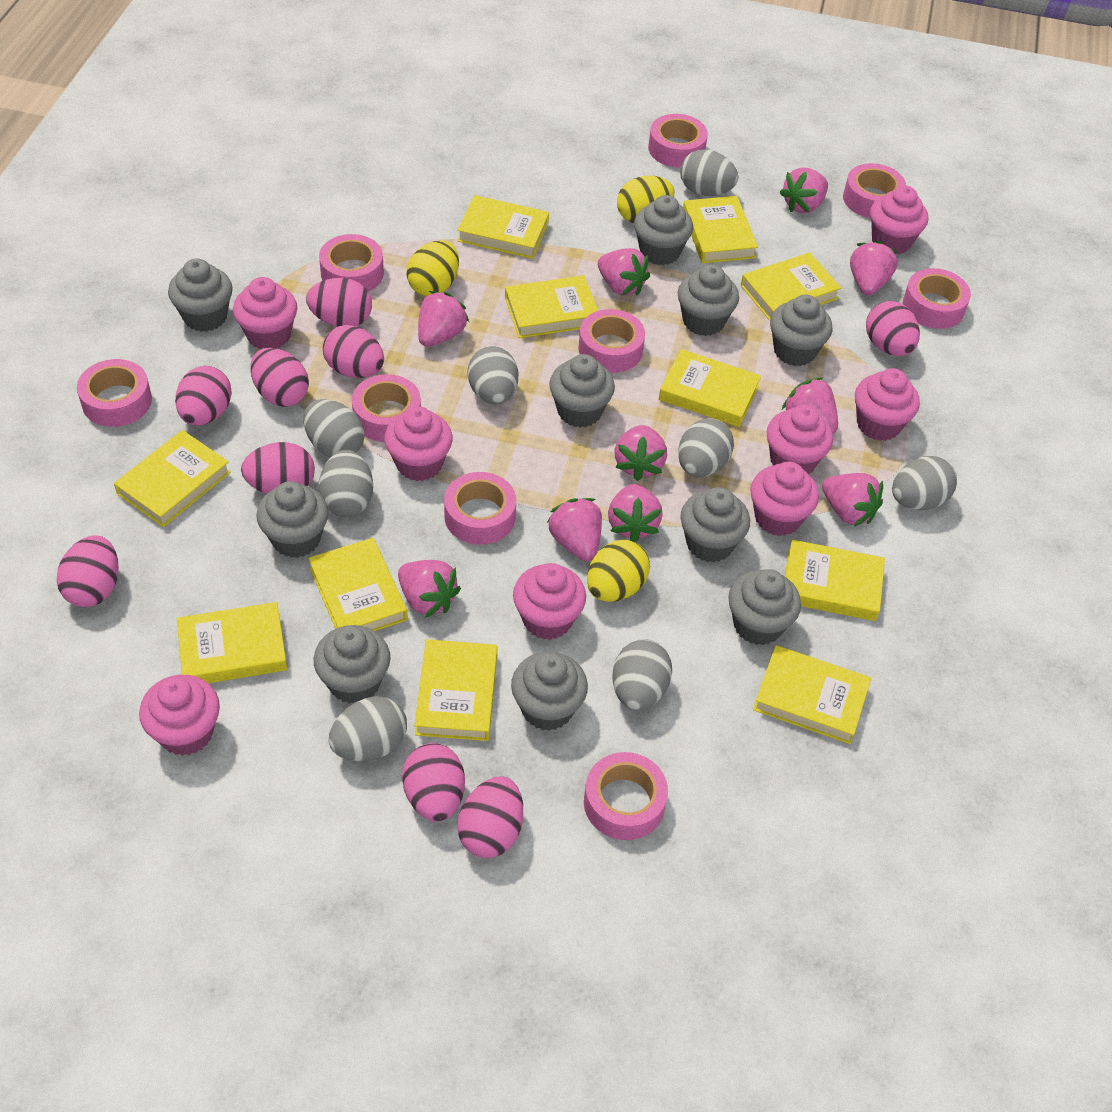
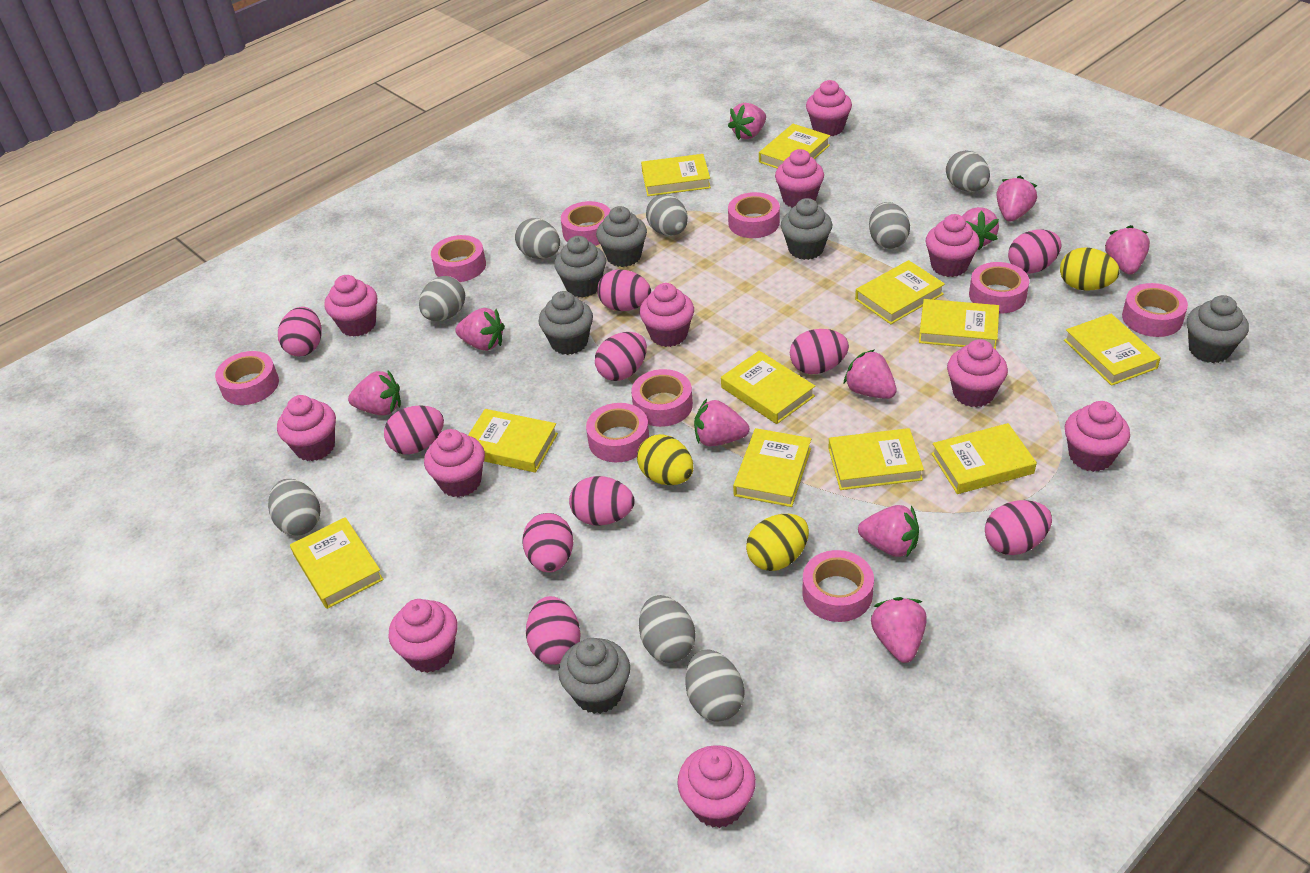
grey cupcake: [168,258,233,332] [256,481,329,558] [314,625,390,704] [511,651,588,731] [549,354,615,428] [634,195,693,265] [678,265,739,336] [680,487,750,563] [728,569,801,645] [770,295,833,366] = 10 -> [539,291,593,355] [554,236,606,297] [558,638,630,714] [596,206,647,267] [781,198,832,260] [1187,295,1249,363] = 6
pink cupcake: [139,675,220,756] [233,277,297,349] [384,406,453,481] [513,563,586,640] [750,462,819,536] [766,405,833,474] [855,368,920,441] [870,185,928,254] = 8 -> [277,395,336,461] [325,275,377,337] [388,599,457,673] [424,429,485,497] [640,283,694,347] [677,745,756,828] [775,149,824,208] [806,80,852,136] [925,214,980,277] [947,339,1008,407] [1065,401,1130,472] = 11
pink egg: [57,535,119,607] [175,366,232,426] [241,442,315,494] [250,348,309,407] [306,278,372,327] [323,325,384,378] [402,743,465,822] [457,777,523,858] [866,301,920,356] = 9 -> [278,307,321,356] [384,405,444,454] [522,513,573,572] [526,596,581,665] [569,476,634,526] [595,332,647,381] [597,269,651,311] [790,329,849,374] [985,500,1052,555] [1008,229,1062,274] = 10

